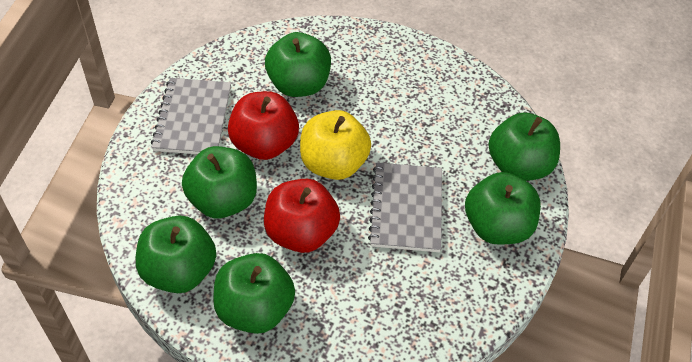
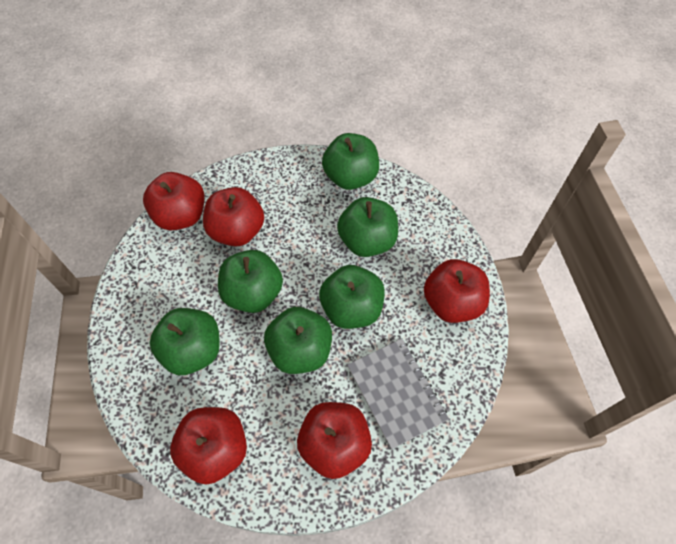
grey notebook: [151,78,231,154] [368,162,442,252] = 2 -> [347,339,449,449] = 1
red apple: [228,91,299,160] [264,179,340,253] = 2 -> [143,172,205,230] [170,407,247,485] [203,187,264,247] [297,402,372,479] [424,259,490,323] = 5
yellow apple: [300,110,371,180] = 1 -> none = 0

